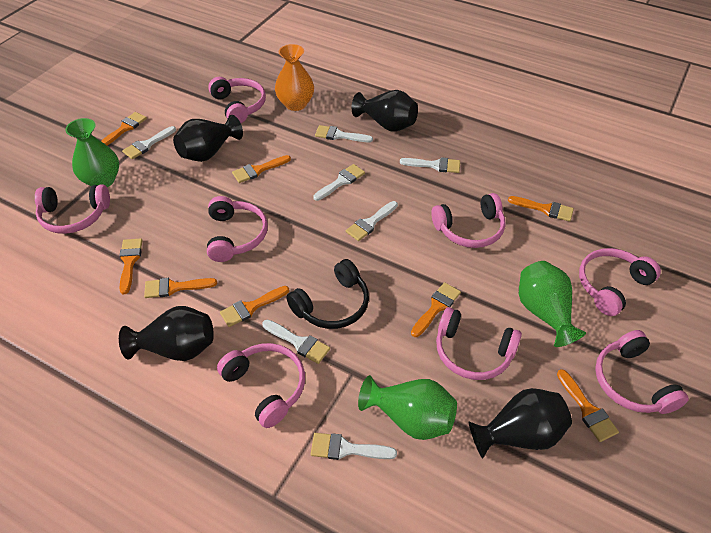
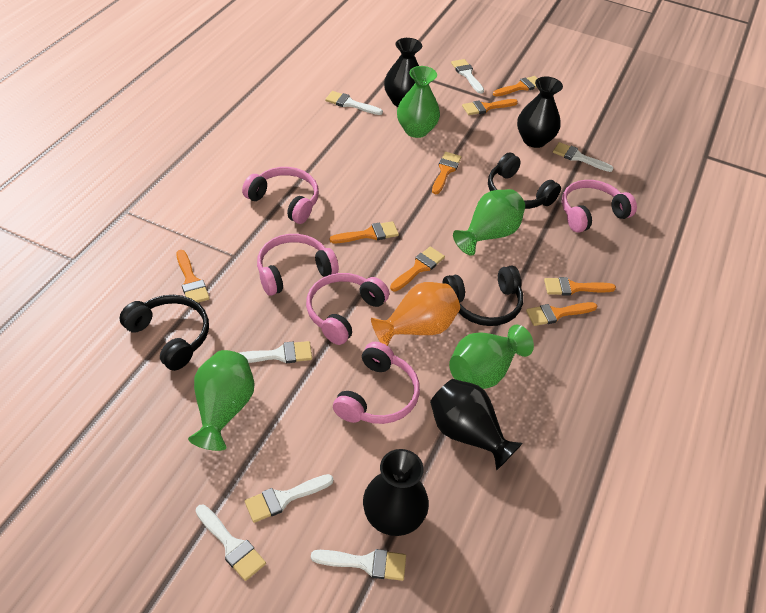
black headphones: [286,259,369,329] = 1 -> [120,295,209,371] [443,266,523,326] [488,152,561,209] = 3
green vase: [65,118,119,187] [358,375,457,440] [519,261,586,347] = 3 -> [188,350,255,451] [397,66,440,138] [449,325,534,389] [453,189,525,256] = 4
pink headphones: [35,184,110,234] [207,196,268,262] [208,77,266,123] [217,343,305,428] [431,193,506,248] [436,307,522,380] [579,248,661,316] [595,330,689,414] = 8 -> [242,167,319,224] [257,234,339,296] [306,273,389,345] [333,342,420,424] [562,180,637,233] = 5

